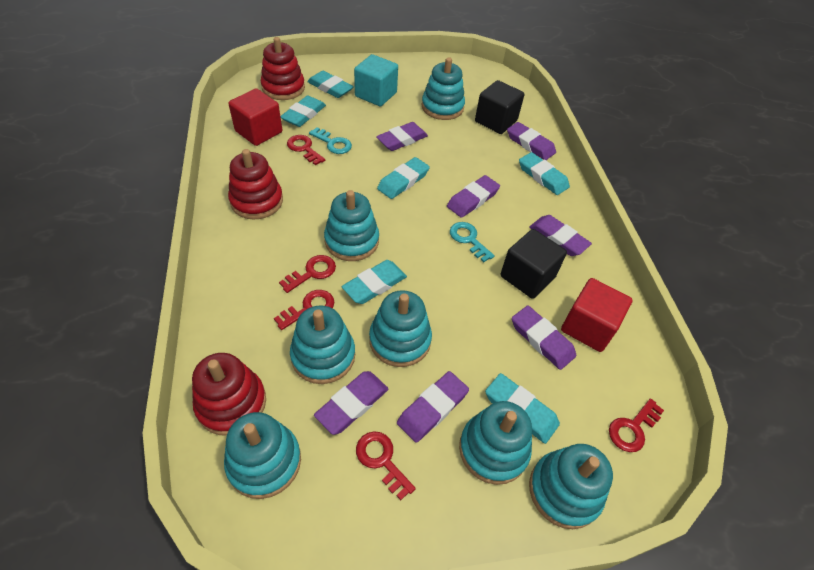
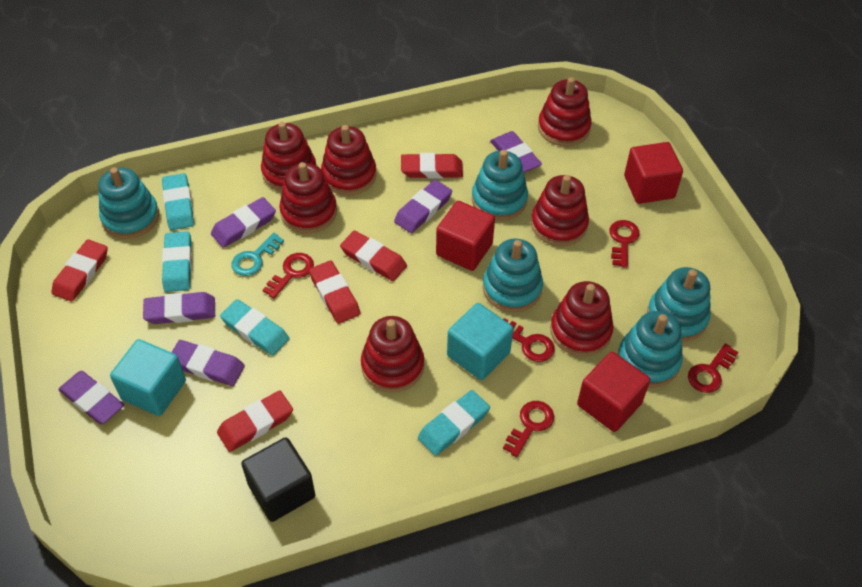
black cube: [475,80,524,134] [500,229,567,299] = 2 -> [241,437,315,522] = 1
purple eraser: [314,371,389,435] [376,122,428,151] [397,371,469,443] [447,175,500,218] [507,122,556,160] [512,306,576,370] [529,215,592,256] = 7 -> [58,371,124,424] [143,292,215,324] [171,340,245,386] [211,197,276,248] [394,180,452,233] [490,131,542,173] = 6
red cube: [228,89,282,146] [561,278,633,352] = 2 -> [436,201,495,271] [577,352,650,432] [624,142,683,204] = 3
red eraser: none = 0 -> [51,239,108,302] [217,390,293,452] [309,261,360,324] [340,231,407,281] [401,153,463,179] = 5
red stacking toy: [192,353,266,436] [228,149,283,220] [261,37,305,100] = 3 -> [261,122,316,192] [279,162,337,233] [321,125,377,195] [361,316,424,393] [531,175,589,246] [538,77,592,146] [550,281,614,357] = 7
turquoise cube: [354,54,398,106] = 1 -> [110,339,186,416] [447,303,513,380] = 2
turquoise eraser: [280,96,326,127] [307,71,354,98] [342,260,407,304] [377,157,430,199] [485,373,560,444] [519,152,570,195] = 6 -> [162,173,194,230] [162,231,192,292] [220,299,289,356] [418,390,490,456] = 4
turquoise key: [309,127,352,154] [450,222,495,262] = 2 -> [231,233,284,276] = 1
turquoise stacking toy: [224,412,301,499] [290,306,355,384] [324,190,379,261] [369,290,432,367] [422,57,465,120] [459,401,532,485] [529,444,613,529] = 7 -> [98,167,159,239] [472,150,528,221] [483,239,543,312] [618,311,683,387] [647,267,711,342] = 5

